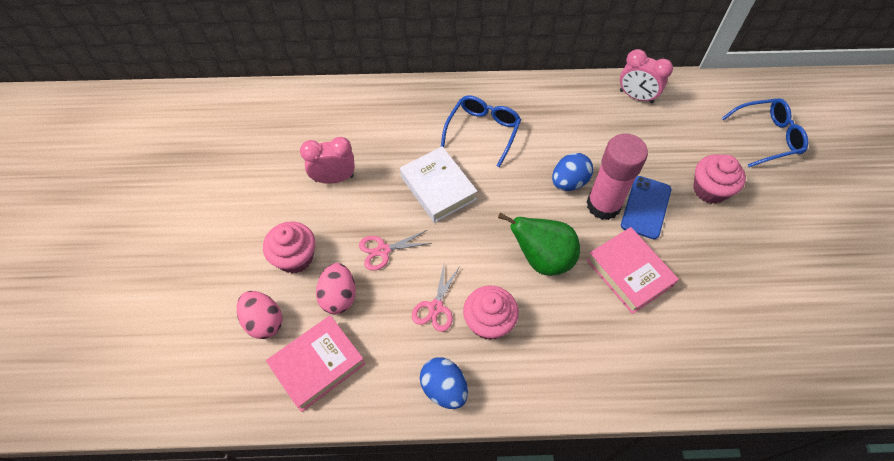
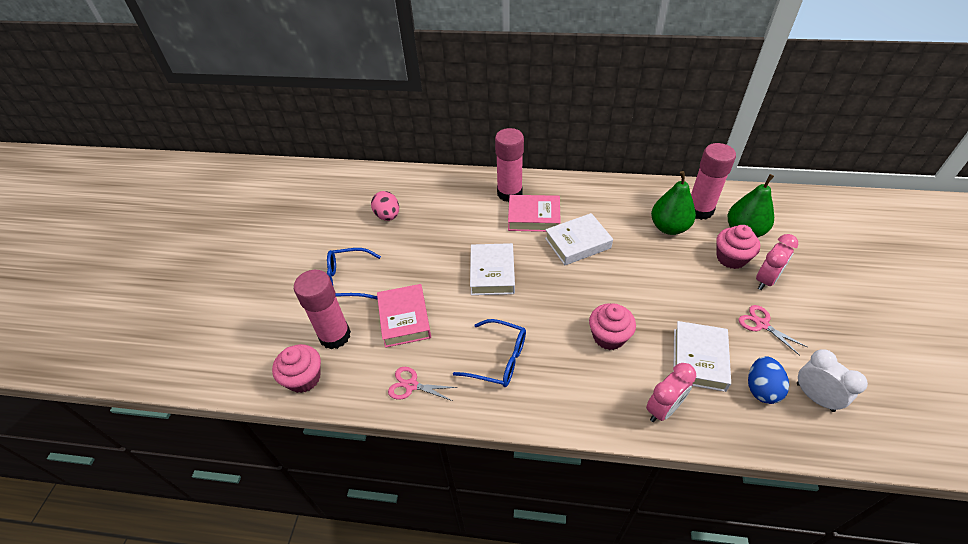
blue egg: [420,357,468,409] [552,153,593,191] = 2 -> [748,356,789,404] = 1
blue phone: [621,176,671,239] = 1 -> none = 0
green pear: [498,213,580,276] = 1 -> [651,171,696,235] [727,174,774,238] = 2
pink egg: [237,291,283,339] [316,263,356,314] = 2 -> [371,191,399,221] = 1
pink glue stick: [587,133,648,220] = 1 -> [294,270,351,349] [495,128,524,202] [691,143,736,220] = 3
white book: [400,146,477,223] = 1 -> [470,243,515,295] [545,213,613,265] [673,321,731,392] = 3
white clock: none = 0 -> [797,349,868,412] = 1

